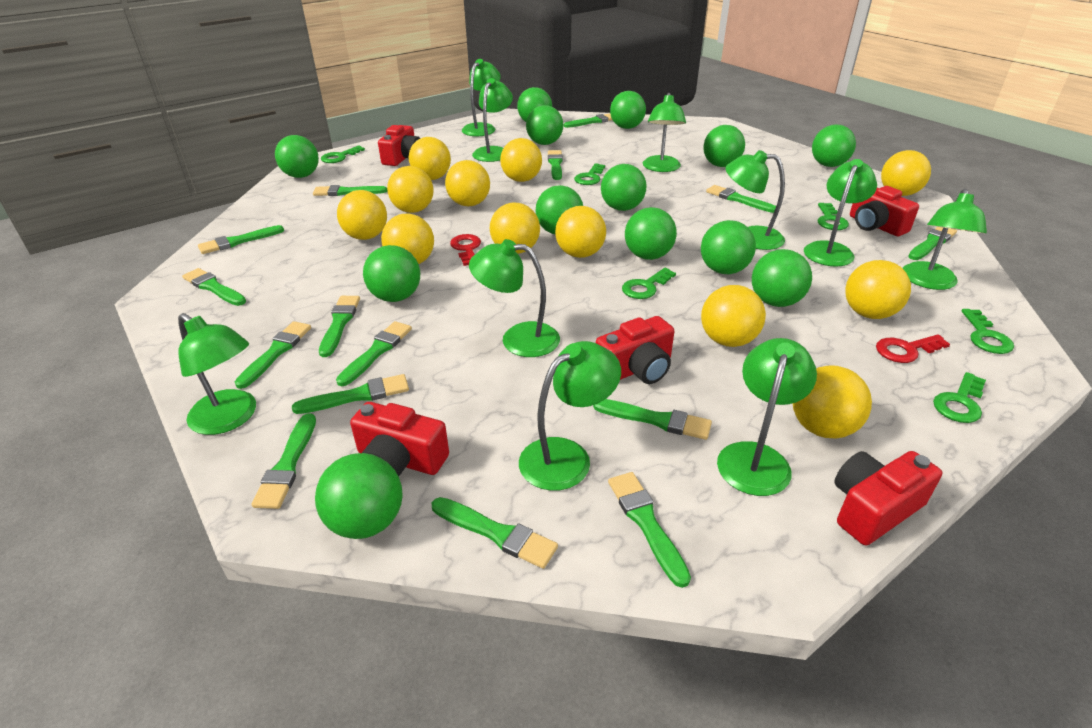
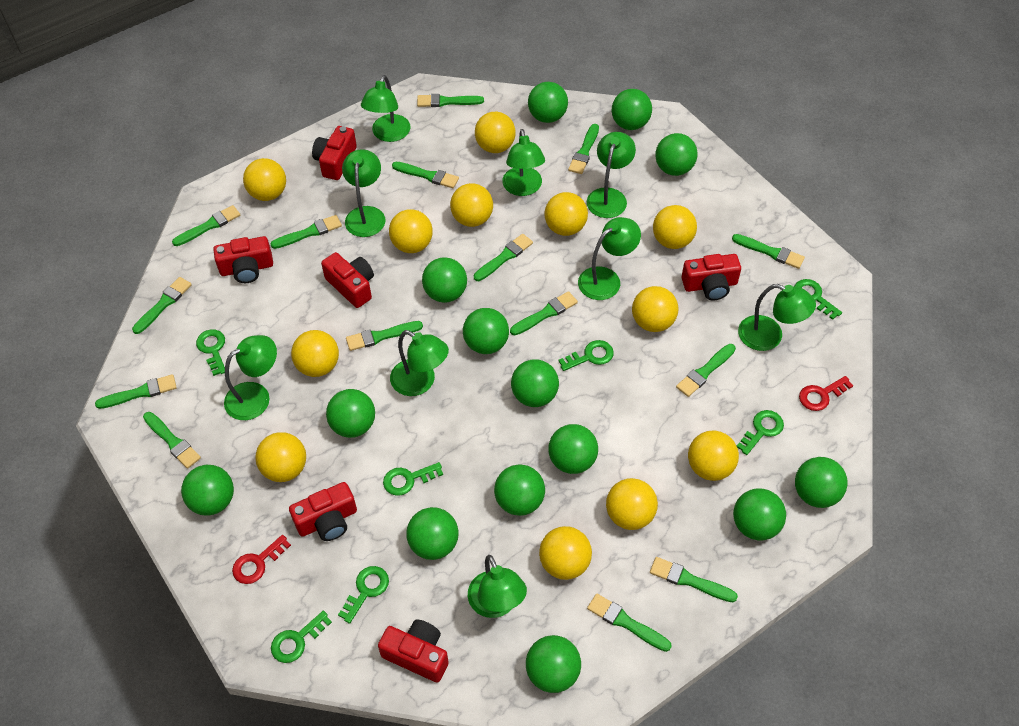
green ball: [275,135,319,178] [315,453,403,539] [363,245,420,302] [517,87,552,122] [526,105,563,145] [536,185,583,234] [601,164,647,211] [610,91,646,129] [625,207,677,260] [701,220,756,274] [703,125,745,167] [752,249,812,307] [812,124,856,167] = 13 -> [181,465,234,516] [326,389,375,438] [406,507,459,560] [422,257,467,303] [463,308,509,354] [494,464,545,516] [511,359,559,407] [526,635,581,693] [528,82,568,123] [548,424,598,474] [612,89,652,130] [655,133,697,176] [733,488,786,541] [795,457,848,508] = 14
green key: [321,145,365,163] [574,163,605,185] [622,268,676,299] [818,203,849,230] [933,372,986,423] [962,309,1014,354] = 6 -> [196,329,225,376] [271,611,332,663] [338,566,389,624] [383,462,443,496] [559,340,614,371] [737,410,784,455] [794,279,842,320] = 7
green lamp: [178,313,256,435] [462,59,501,136] [469,239,560,357] [472,78,513,162] [519,341,621,491] [643,93,686,172] [717,338,817,496] [726,150,785,250] [804,159,877,267] [903,189,987,290] = 10 -> [224,335,277,420] [342,149,385,237] [361,75,411,142] [390,330,449,396] [468,555,527,618] [502,129,545,196] [578,217,641,300] [587,132,636,218] [738,284,816,351] = 9
red camera: [350,402,449,476] [378,125,420,166] [596,316,674,384] [834,451,942,545] [850,186,919,236] = 5 -> [213,236,273,283] [289,482,357,541] [312,126,357,180] [321,252,374,308] [378,619,449,683] [682,254,741,300] = 6

